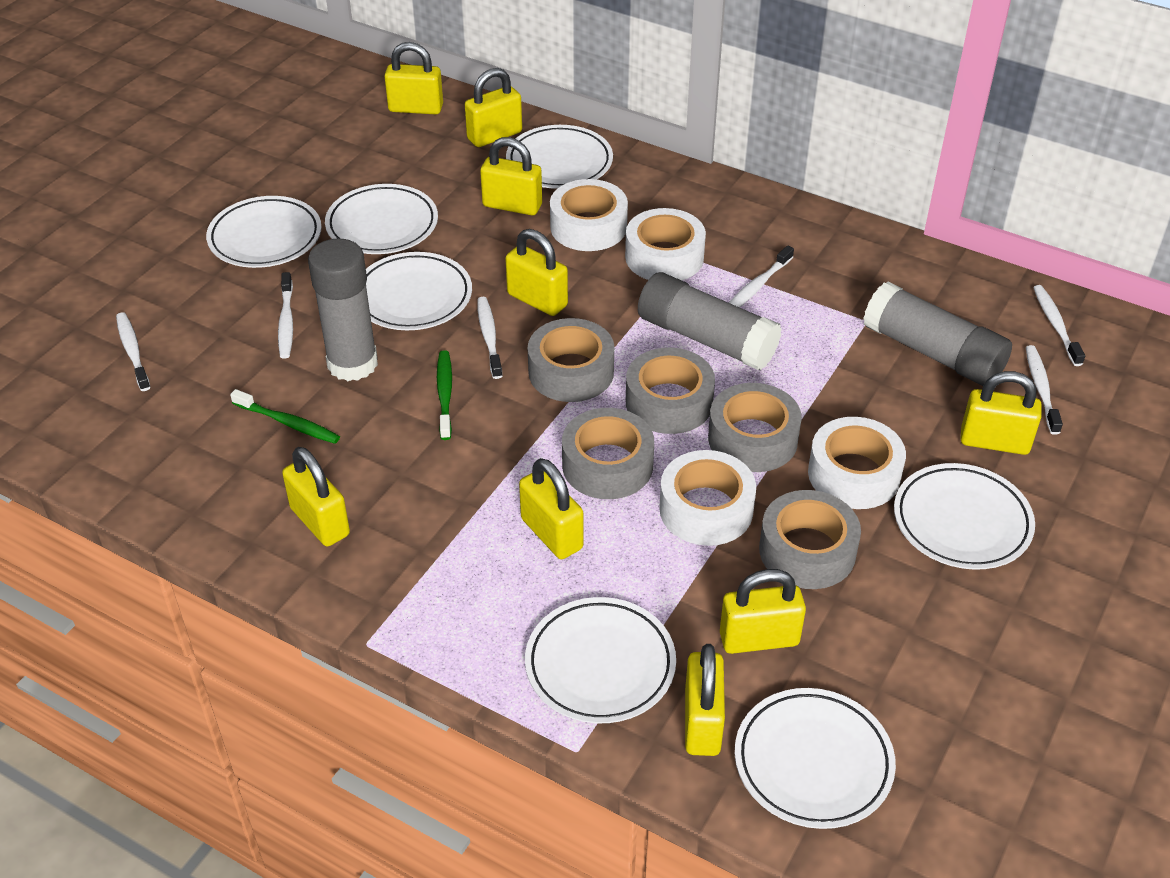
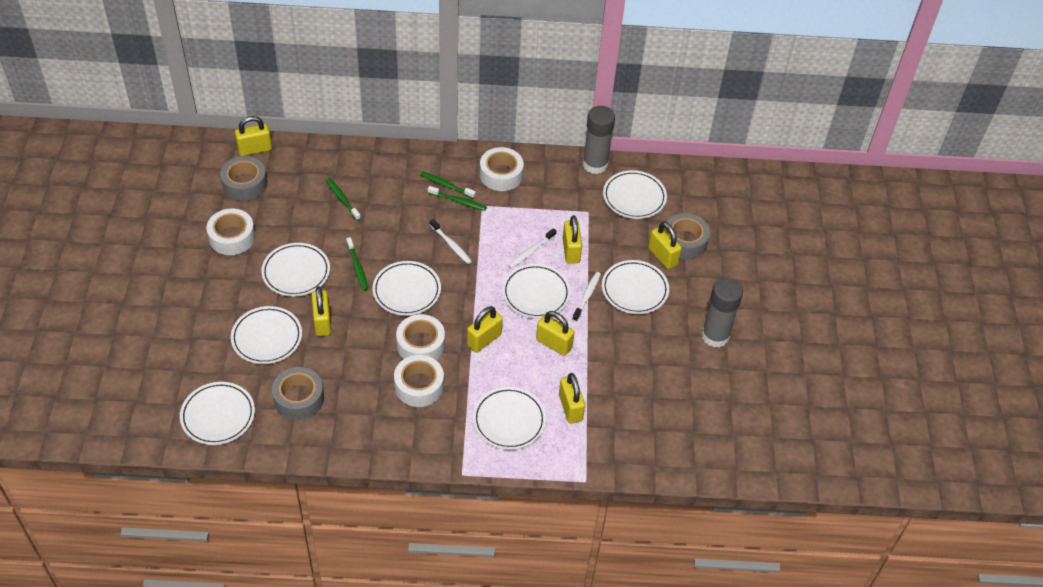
green toothbrush: [230,389,340,444] [437,350,452,440] = 2 -> [326,178,361,221] [346,237,368,291] [420,172,476,199] [428,186,487,211] = 4
grey glue stick: [308,238,378,381] [638,272,782,370] [863,282,1012,386] = 3 -> [583,106,615,174] [701,278,743,348] = 2
grey tape: [528,318,614,402] [562,408,654,499] [626,348,715,434] [708,383,802,472] [759,490,861,589] = 5 -> [220,156,267,201] [272,367,324,420] [665,213,710,259] = 3
white plate: [206,196,322,268] [325,184,438,254] [366,252,472,330] [506,125,613,189] [525,597,676,723] [735,688,896,829] [894,463,1035,570] = 7 -> [180,382,255,445] [231,306,302,364] [261,243,330,297] [372,261,441,316] [473,387,546,450] [502,264,570,319] [602,260,669,314] [603,170,667,219] = 8
white toothbrush: [116,312,150,391] [278,272,293,359] [477,297,502,379] [729,246,794,308] [1026,345,1063,435] [1033,285,1085,366] = 6 -> [430,219,472,264] [508,228,556,268] [572,272,601,322] = 3
yellow padlock: [282,447,350,546] [384,42,443,115] [465,68,522,147] [480,137,542,215] [505,229,568,316] [519,458,583,559] [685,644,725,756] [720,569,806,654] [961,371,1042,455] = 9 -> [235,116,272,156] [312,286,331,336] [467,306,503,353] [536,311,575,356] [559,373,585,424] [563,215,582,264] [648,222,682,269] = 7

